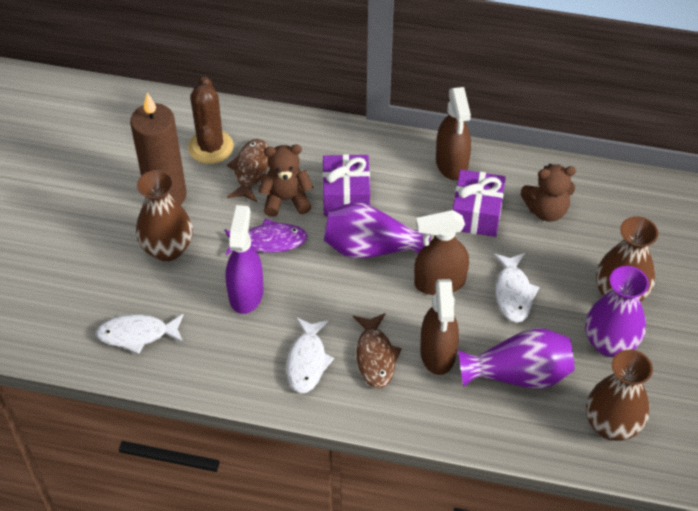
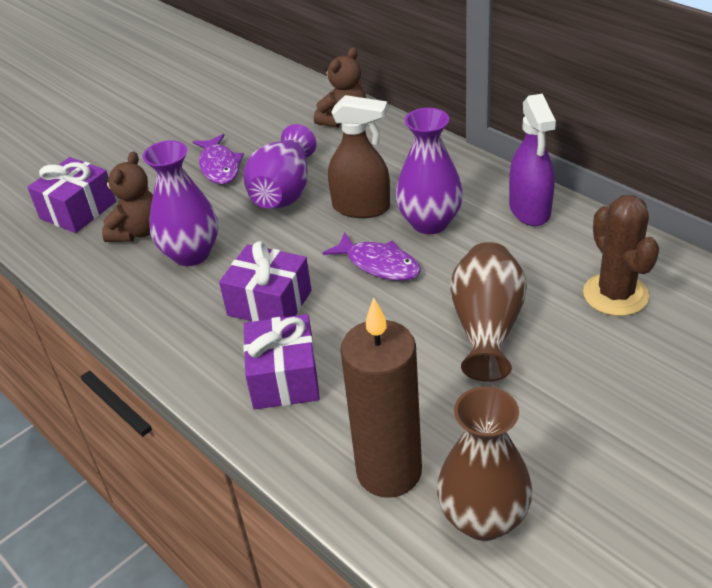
brown fish: [227,139,269,202] [353,313,402,389] = 2 -> none = 0
brown spray bottle: [414,210,469,295] [420,279,459,375] [436,87,471,180] = 3 -> [328,95,390,218] = 1
brown vase: [136,170,193,261] [586,350,653,441] [596,217,659,302] = 3 -> [437,386,533,541] [450,242,527,382] = 2
purple fish: [225,219,308,255] = 1 -> [193,134,244,184] [323,232,421,281] = 2
purple gift: [323,154,370,216] [453,170,506,237] = 2 -> [27,157,116,233] [219,241,311,322] [243,314,320,409] = 3
white fish: [96,314,184,354] [286,317,334,393] [493,253,540,323] = 3 -> none = 0

